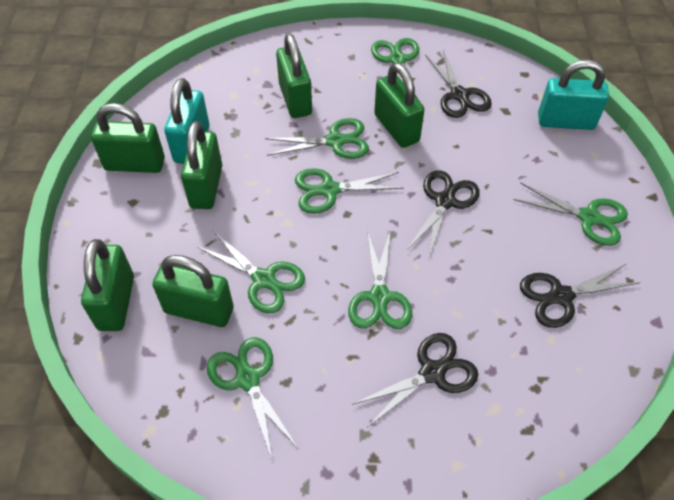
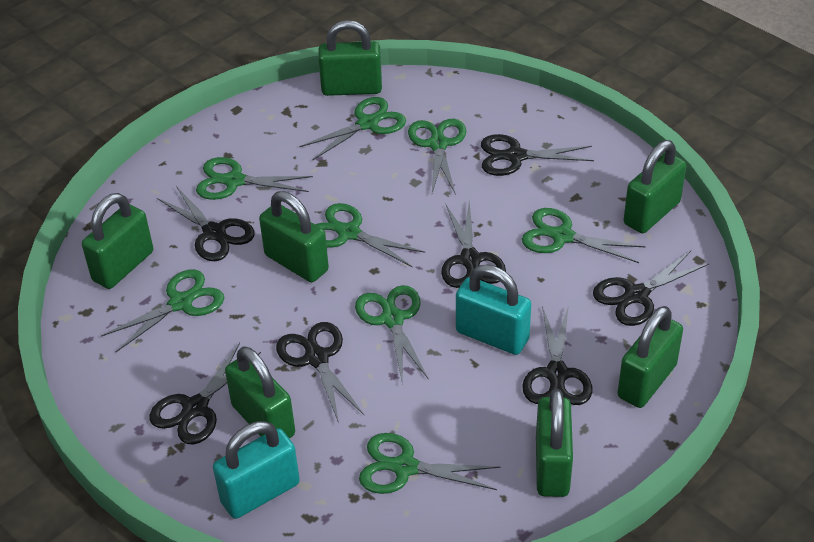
black scissors: [352,333,478,428] [406,170,480,260] [425,50,492,118] [520,264,640,328] = 4 -> [149,343,261,445] [157,186,255,261] [276,322,365,423] [441,201,506,288] [481,134,594,176] [522,305,592,405] [593,251,709,326] = 7
green padlock: [81,239,134,331] [91,103,165,173] [152,255,234,327] [181,121,222,209] [276,34,312,118] [374,63,425,148] = 6 -> [82,193,153,289] [225,346,295,439] [259,191,329,282] [318,20,382,96] [536,389,573,497] [618,306,683,408] [624,140,686,233] = 7
green scissors: [197,231,305,314] [207,337,298,459] [265,118,369,159] [295,168,404,214] [348,231,412,329] [371,38,420,101] [513,182,628,246] = 7 -> [101,269,224,352] [196,157,313,200] [299,97,406,160] [315,203,425,267] [355,285,429,382] [359,433,501,494] [408,119,466,195] [522,208,646,263] = 8

